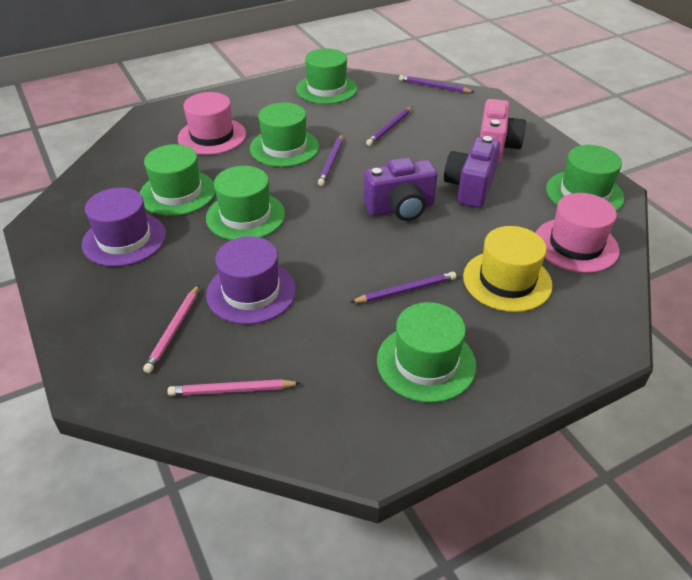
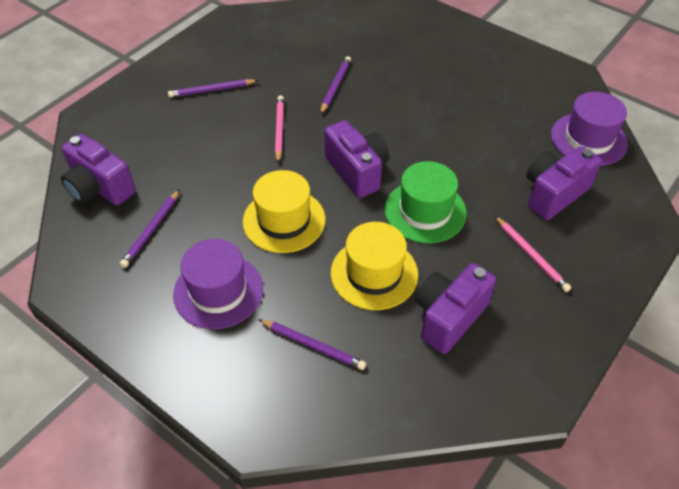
green hat: [140,144,215,216] [206,166,285,240] [250,103,319,167] [296,48,357,104] [377,302,476,403] [546,145,624,211] = 6 -> [385,161,467,243] = 1
pink camera: [480,99,526,163] = 1 -> none = 0
pink hat: [178,92,246,155] [536,193,619,273] = 2 -> none = 0
purple camera: [364,158,438,221] [444,136,500,208] = 2 -> [61,134,136,206] [325,120,389,198] [415,263,496,354] [527,146,602,220] = 4
yellow hat: [463,226,553,312] = 1 -> [243,170,326,253] [331,222,418,310] = 2

